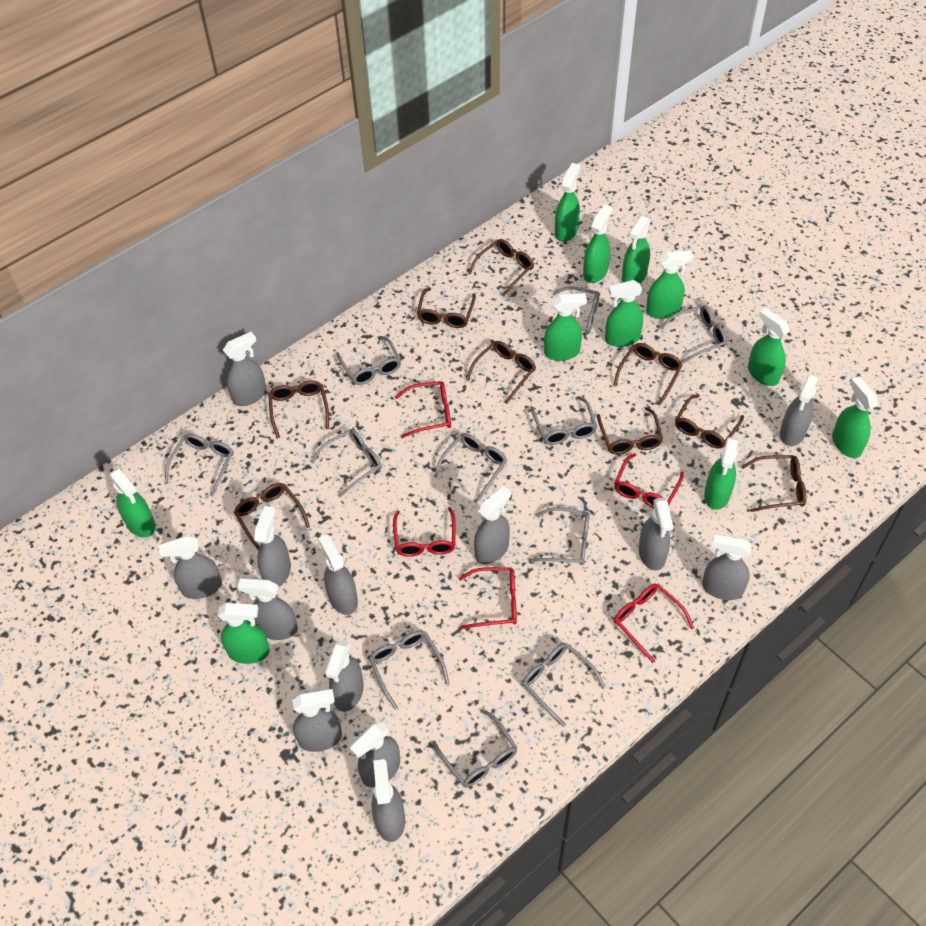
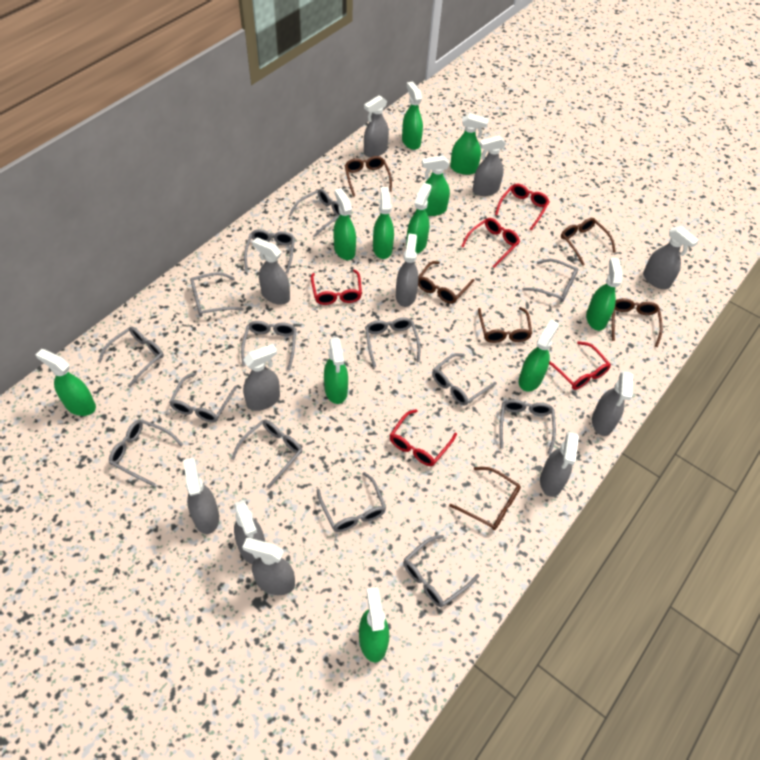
brown glasses: [234,483,310,551] [268,380,329,438] [417,287,476,328] [466,341,536,404] [468,239,534,297] [597,407,663,454] [613,343,682,405] [675,394,744,449] [741,455,807,512] = 9 -> [344,156,392,197] [418,261,474,304] [449,467,521,530] [478,307,532,343] [561,218,616,266] [612,298,663,347] = 6
grey glasses: [165,434,234,497] [311,429,382,497] [336,336,401,385] [369,631,449,710] [432,709,518,787] [434,433,507,502] [522,643,606,727] [529,507,590,565] [531,396,597,445] [542,286,599,334] [660,306,727,364] = 11 -> [98,327,164,388] [109,419,183,486] [169,373,237,422] [190,272,244,317] [231,420,302,489] [241,321,296,370] [244,229,295,274] [289,189,340,237] [317,472,386,532] [365,317,421,368] [403,535,479,607] [432,353,497,406] [499,399,556,455] [522,259,578,302] = 14
grey spray bottle: [158,536,222,599] [223,332,267,406] [237,578,298,640] [254,506,291,587] [292,689,342,752] [318,534,358,615] [325,640,364,712] [350,722,400,787] [372,759,405,842] [474,486,511,564] [639,498,673,571] [702,534,752,600] [780,374,819,446] = 13 -> [183,458,219,534] [234,500,265,564] [242,538,295,595] [243,344,280,411] [252,237,290,305] [364,95,389,158] [396,234,419,307] [473,136,506,196] [540,432,579,497] [592,371,633,436] [643,226,699,289] = 11

